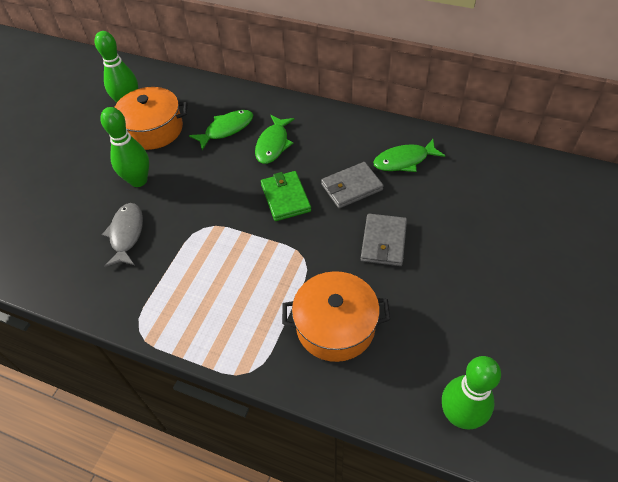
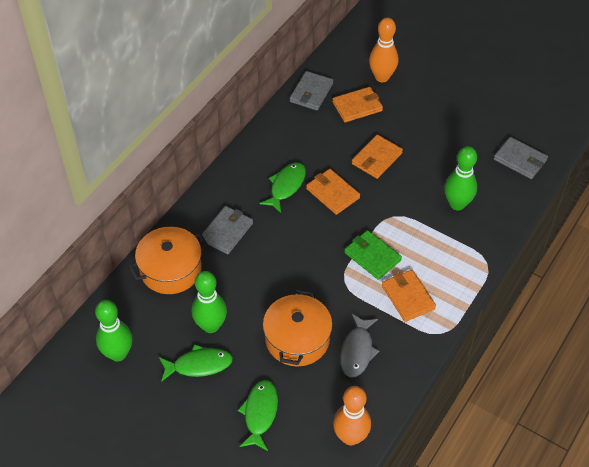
grey wallet: [321,162,384,208] [361,214,407,266] = 2 -> [200,206,253,254] [290,71,333,111] [494,137,548,179] = 3
orange bowling pin: none = 0 -> [333,386,371,446] [369,18,398,82] = 2
orange wallet: none = 0 -> [306,169,360,215] [332,87,383,122] [352,135,403,179] [382,270,436,322] = 4

